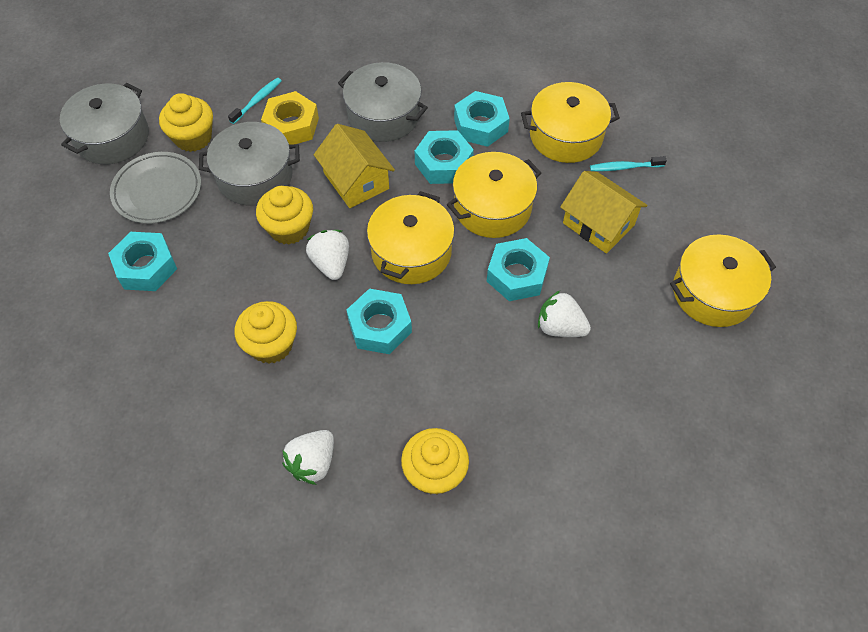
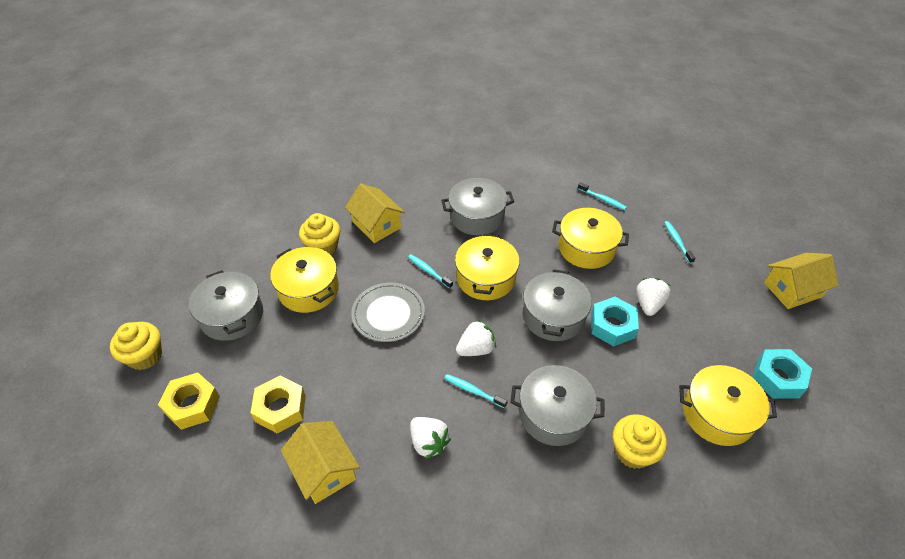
grey pot: [60,83,149,164] [199,122,300,206] [338,62,428,142] = 3 -> [189,270,263,341] [441,178,514,235] [510,365,605,446] [523,269,592,341] = 4
turquoise nut: [108,232,177,291] [346,289,412,354] [415,130,474,184] [454,91,510,147] [487,238,550,301] = 5 -> [591,297,639,347] [752,349,812,399] = 2
turquoise toothbrush: [228,78,282,124] [590,156,667,171] = 2 -> [408,254,453,289] [444,374,507,408] [578,182,627,210] [664,221,696,264] = 4
yellow cupcake: [159,93,213,152] [235,301,297,364] [256,186,313,244] [401,428,469,495] = 4 -> [110,322,162,370] [299,213,340,255] [613,414,667,469] = 3
yellow house: [314,124,395,208] [560,171,648,254] = 2 -> [281,421,360,504] [345,183,405,243] [764,253,839,309] = 3
yellow nut: [261,91,319,145] = 1 -> [158,372,220,430] [250,376,306,434] = 2

